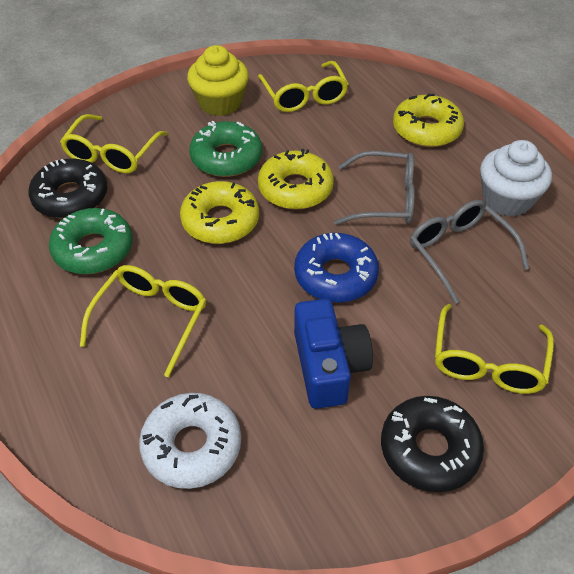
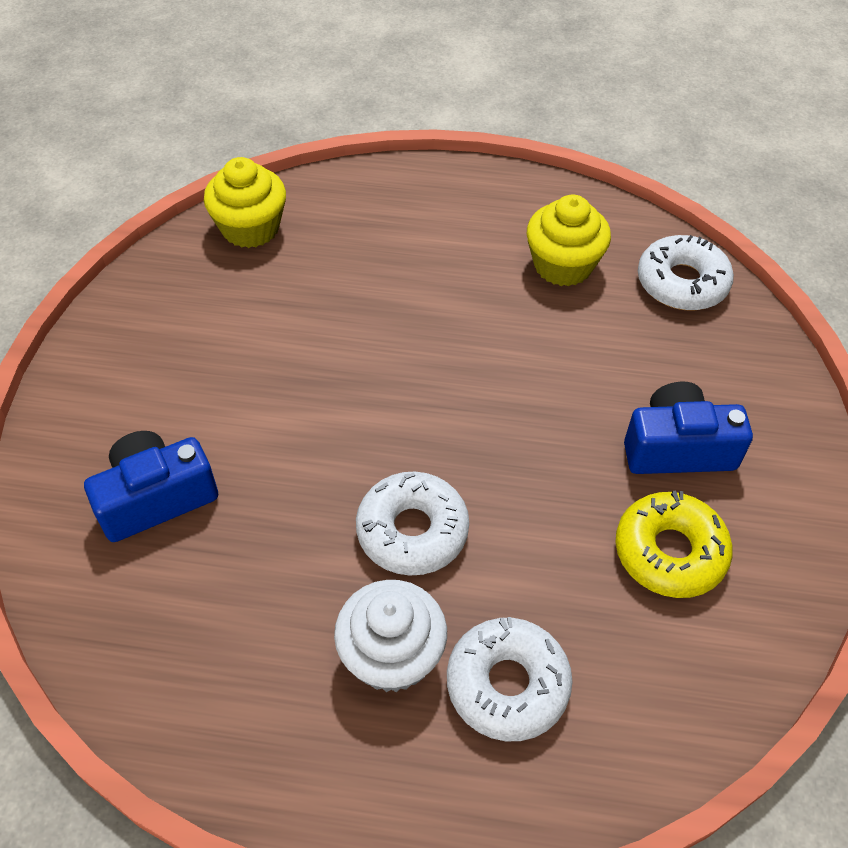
black donut: [28,159,108,218] [381,396,484,492] = 2 -> none = 0
blue camera: [294,299,373,409] = 1 -> [84,431,218,542] [624,381,753,474] = 2
blue donut: [294,233,379,303] = 1 -> none = 0
green donut: [49,208,133,274] [189,121,262,177] = 2 -> none = 0
grey glasses: [334,151,415,225] [410,200,529,304] = 2 -> none = 0
white donut: [139,393,241,489] = 1 -> [356,472,469,575] [447,617,572,741] [638,235,734,310] = 3
yellow cupcake: [187,45,249,116] = 1 -> [204,157,286,248] [527,194,611,286] = 2
yellow donut: [180,181,259,244] [258,149,334,210] [393,94,464,147] = 3 -> [615,491,733,598] = 1
yellow glasses: [60,114,168,174] [80,265,206,377] [258,61,348,112] [435,304,554,394] = 4 -> none = 0

